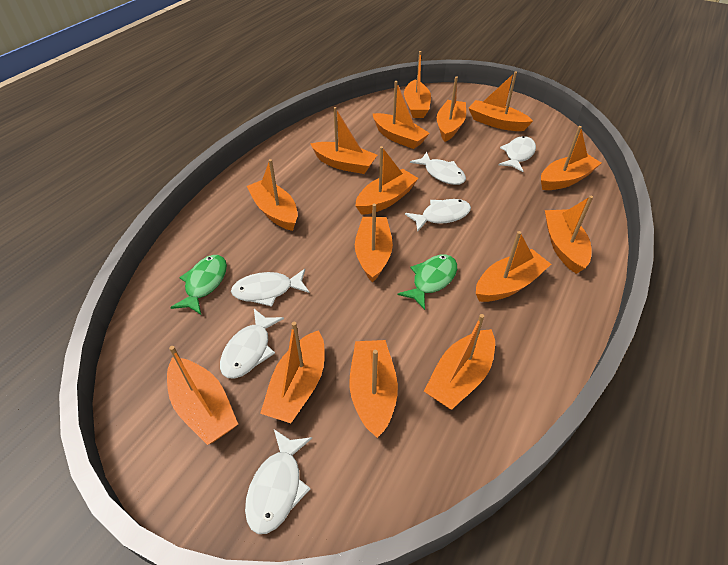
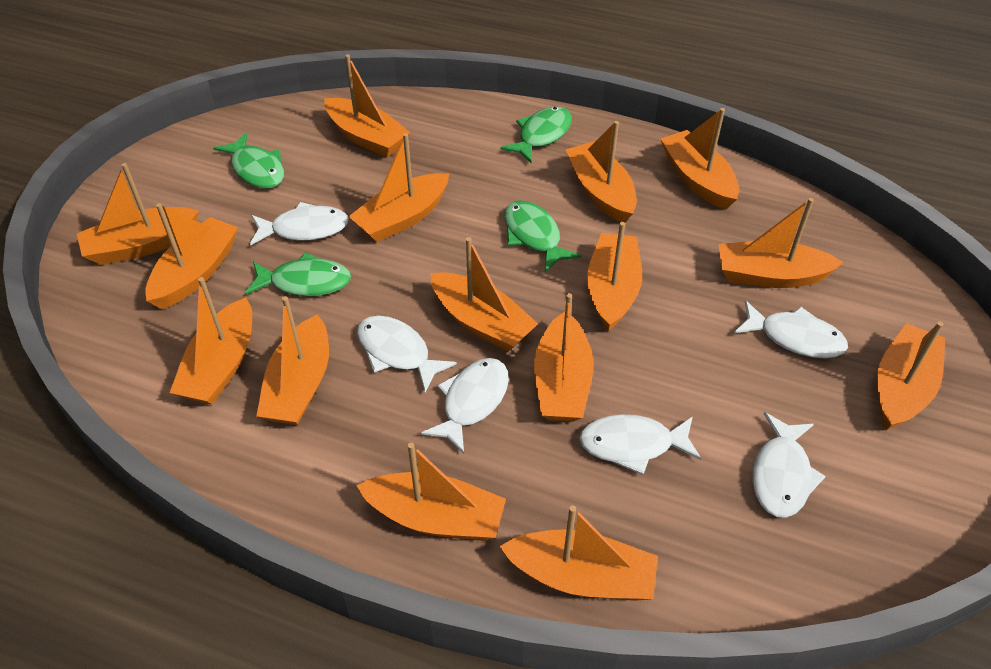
green fish: [170,255,227,314] [397,254,457,310] = 2 -> [213,133,284,188] [245,252,351,296] [500,106,572,164] [504,201,581,272] = 4

